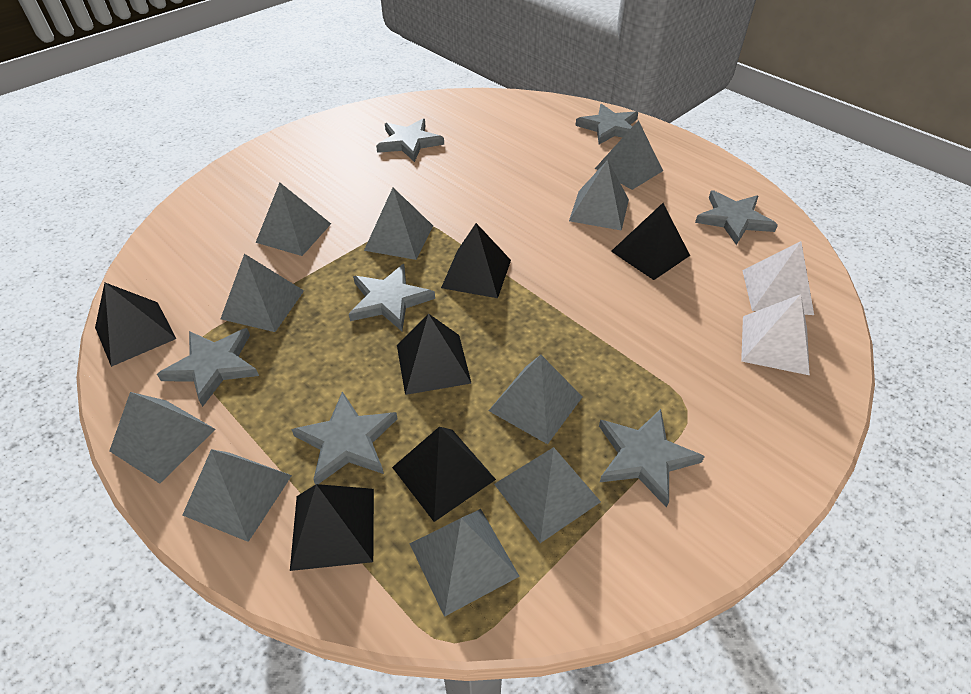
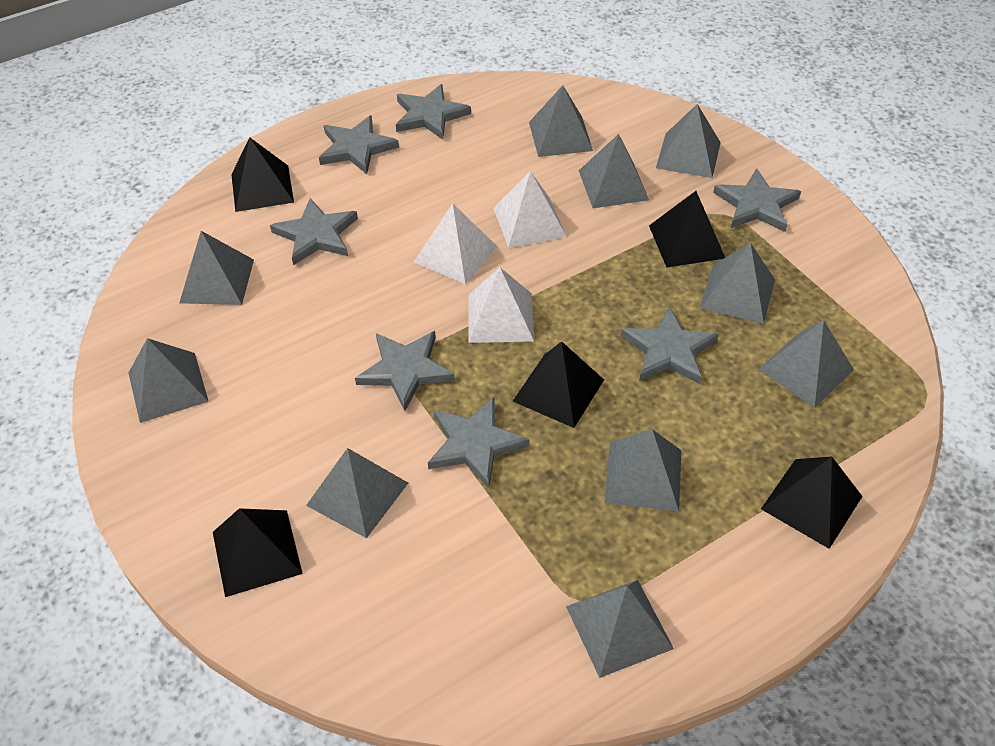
black pyramid: [95,283,176,367] [290,484,374,571] [392,427,496,522] [397,313,472,395] [441,223,511,298] [611,203,690,280] = 6 -> [213,508,303,597] [231,137,294,212] [513,341,604,428] [649,191,725,267] [761,456,863,549] = 5
white pyramid: [741,294,810,375] [742,241,814,315] = 2 -> [414,203,497,285] [468,268,534,343] [493,171,567,248] = 3

